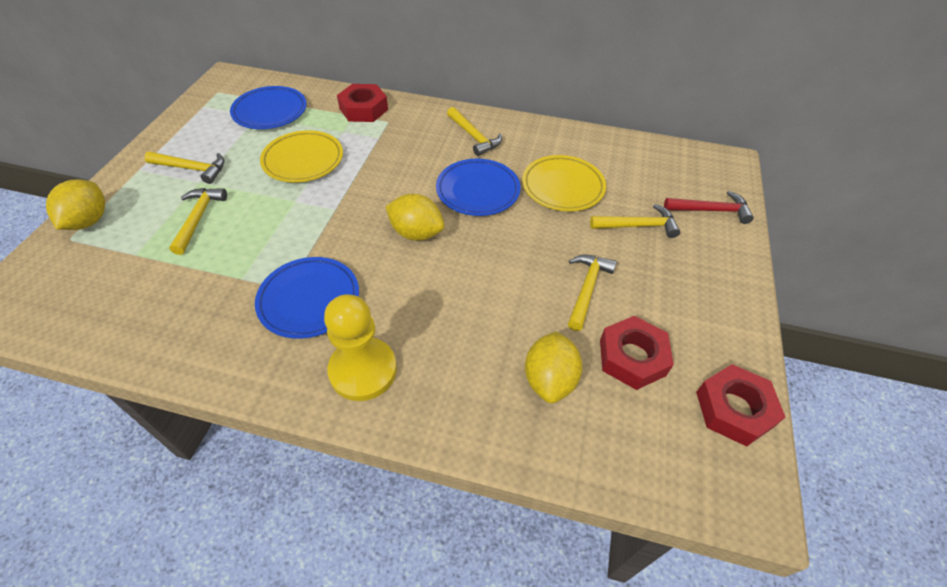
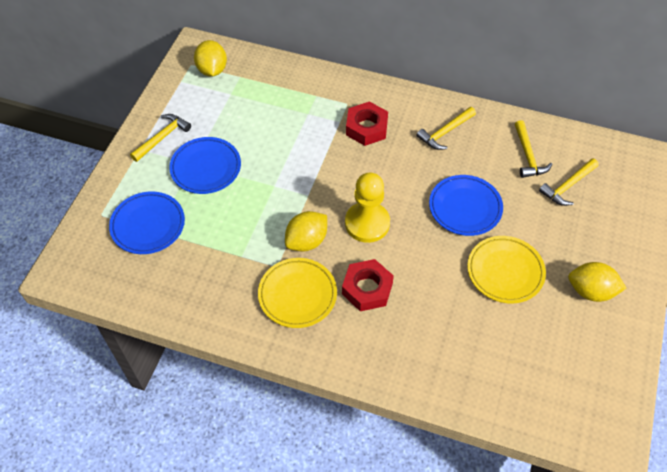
red hammer: [664,191,754,224] = 1 -> none = 0
red nut: [337,84,388,122] [600,316,674,390] [696,364,785,447] = 3 -> [342,259,394,311] [346,101,388,146] = 2
yellow hammer: [145,152,225,184] [169,188,227,255] [447,107,502,156] [568,254,617,331] [590,204,680,238] = 5 -> [130,114,191,162] [416,107,476,150] [515,120,552,178] [539,158,599,206] = 4

